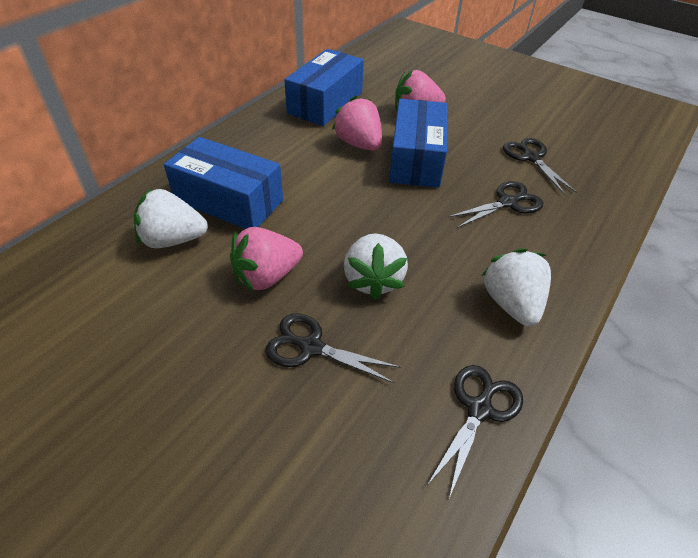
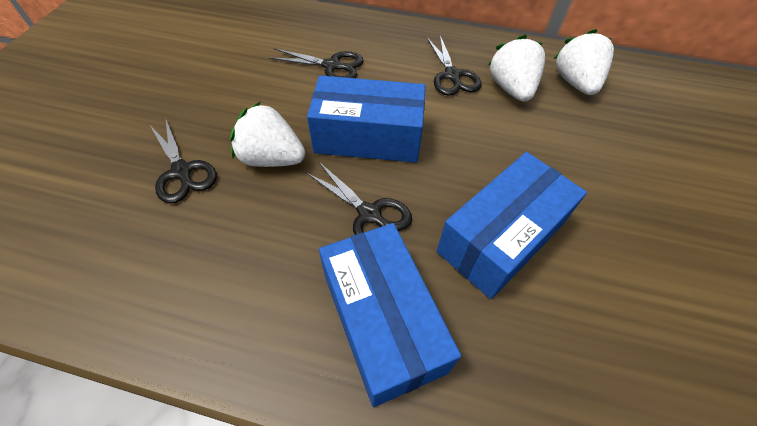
pink strawberry: [230,227,303,292] [332,96,382,151] [395,70,446,112] = 3 -> none = 0

